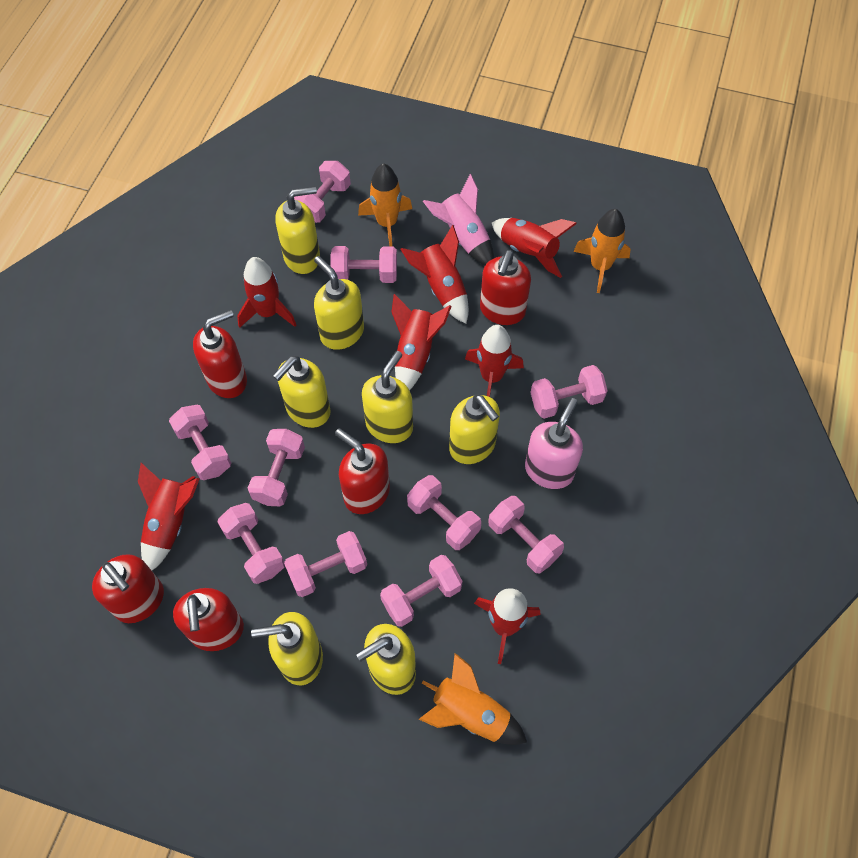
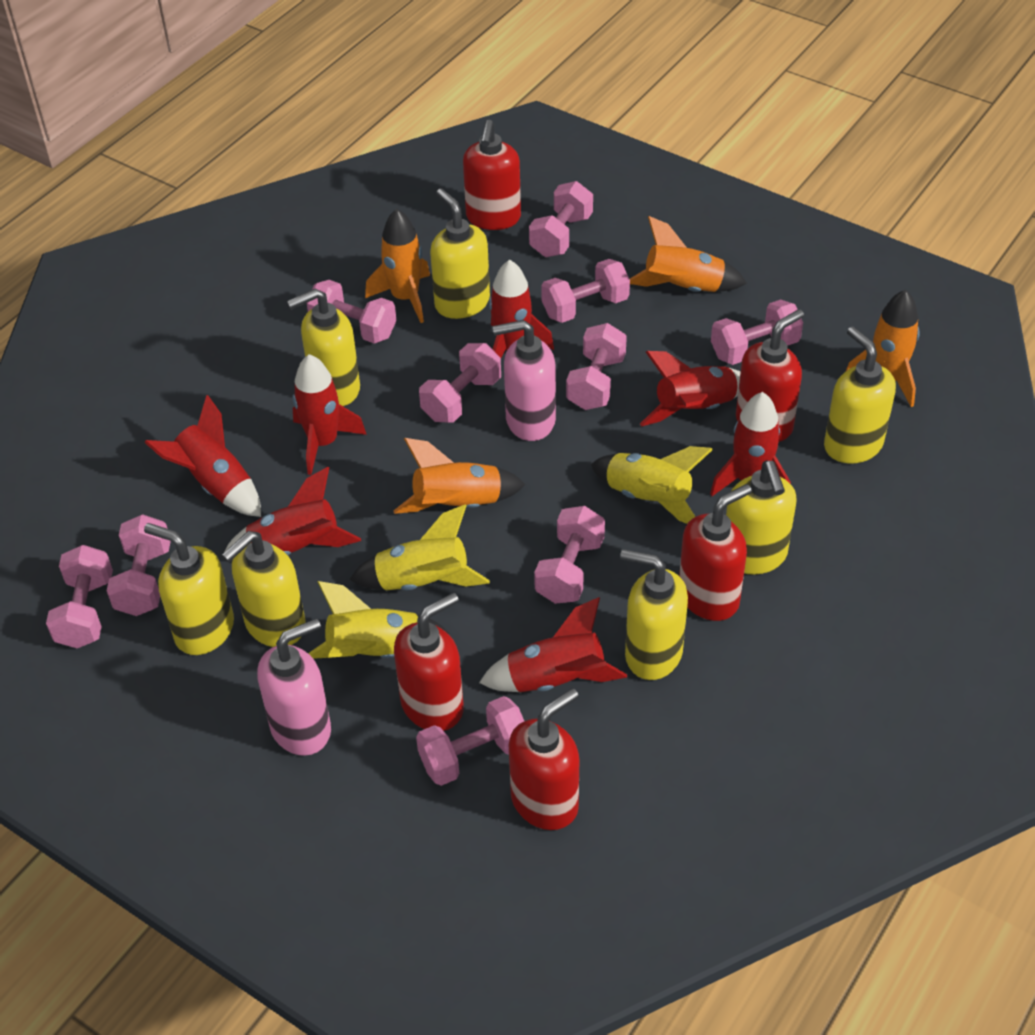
orange rocket: [358,163,412,246] [419,653,527,745] [573,209,631,293] = 3 -> [365,209,430,323] [393,438,526,514] [630,216,747,292] [846,290,920,407] = 4
pink rocket: [423,174,494,265] = 1 -> none = 0
pink soap dispenser: [525,398,583,489] = 1 -> [257,618,331,756] [493,320,556,441] = 2
yellow rocket: none = 0 -> [308,581,450,659] [349,504,490,590] [591,446,713,524] = 3

